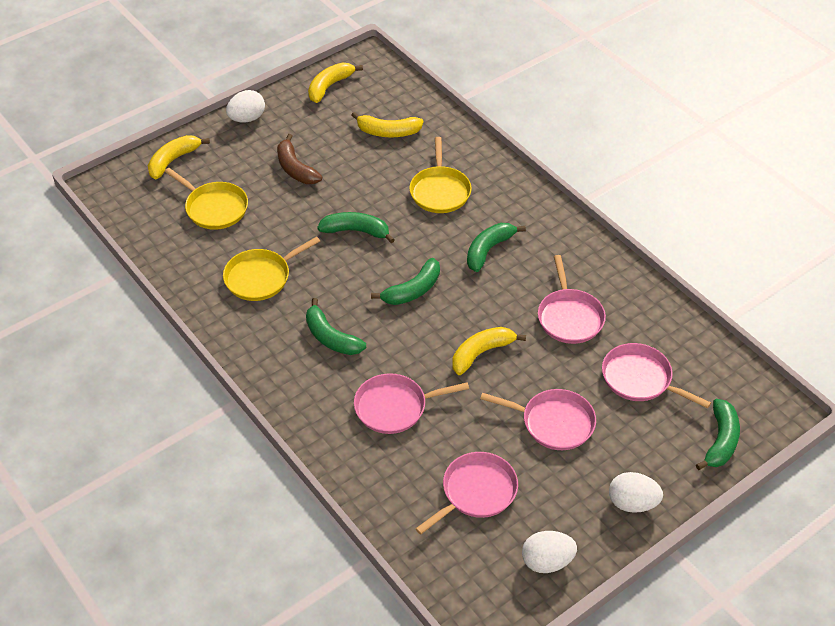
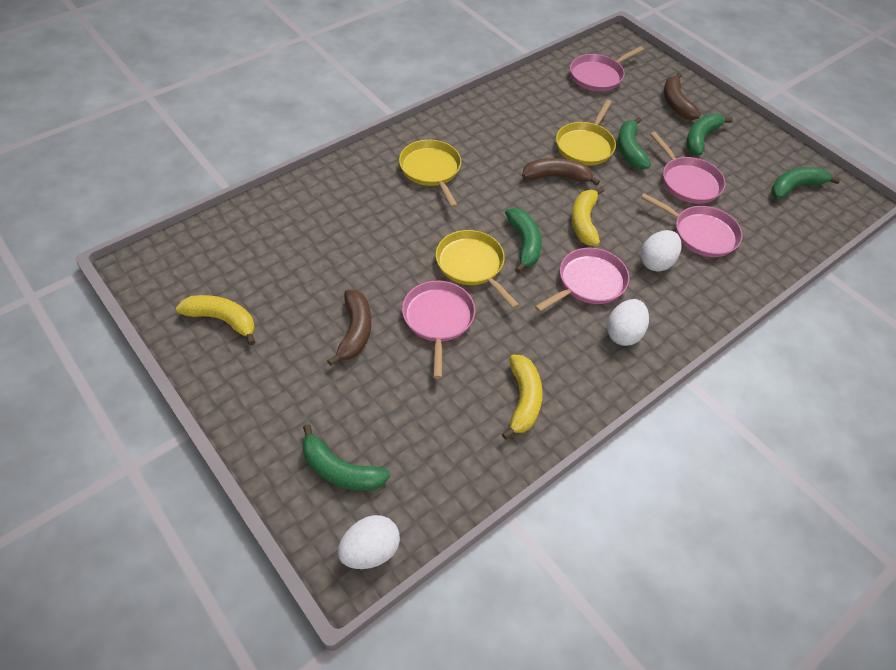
brown banana: [277,134,322,184] = 1 -> [327,290,371,366] [522,158,600,186] [664,73,701,120] = 3
yellow banana: [148,135,210,180] [308,63,363,103] [351,112,424,137] [452,327,526,375] = 4 -> [176,295,255,346] [502,355,543,440] [571,187,604,246] = 3

